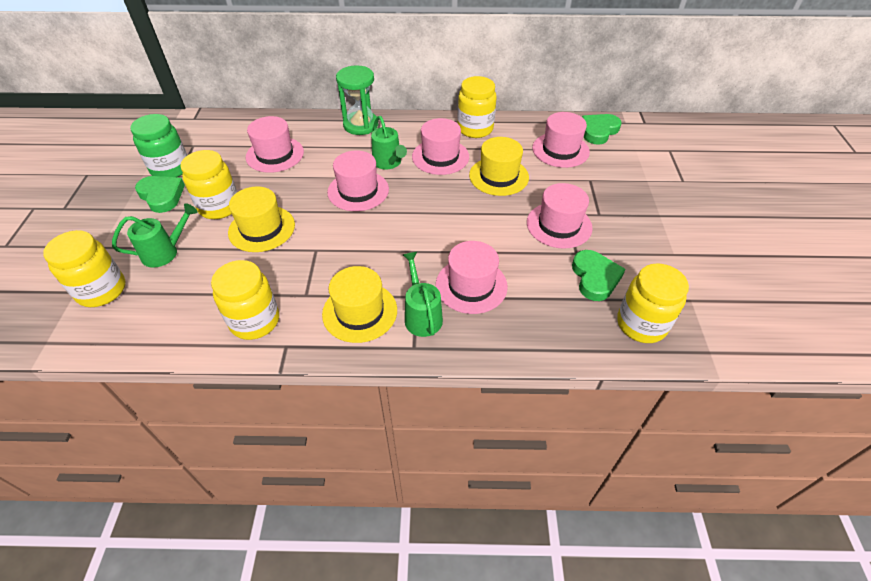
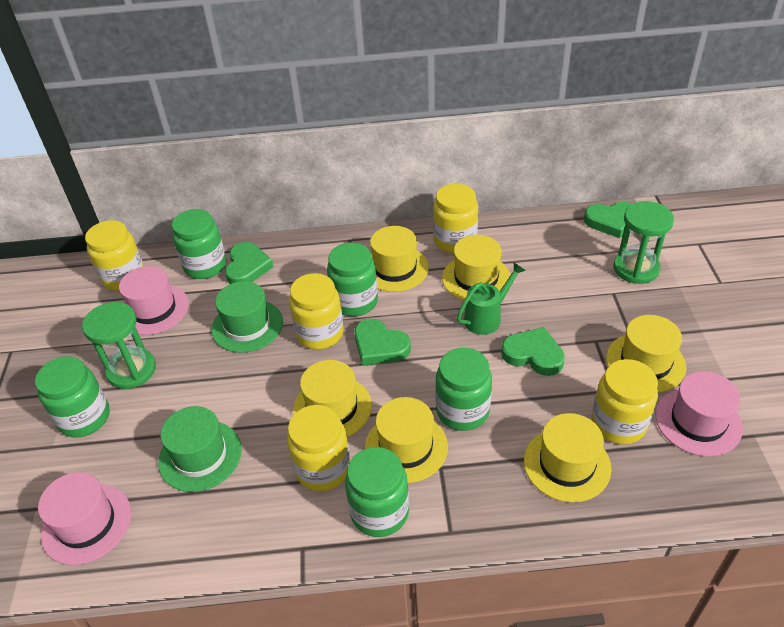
green hat: none = 0 -> [158,406,242,492] [212,281,283,353] = 2
green heart: [135,176,185,213] [572,250,626,301] [582,114,622,145] = 3 -> [225,242,274,284] [354,319,411,365] [501,327,565,376] [584,202,632,238] = 4
green hourglass: [336,65,378,135] = 1 -> [82,302,156,389] [614,201,674,284] = 2
green jar: [130,114,187,177] = 1 -> [35,356,110,438] [172,209,226,279] [327,242,378,317] [345,447,409,537] [435,348,492,431] = 5
green watering can: [112,203,197,268] [371,116,407,170] [403,252,443,337] = 3 -> [457,263,526,335] = 1
pink hat: [246,116,304,173] [327,150,389,211] [412,118,469,175] [436,241,508,314] [527,183,593,249] [532,112,590,168] = 6 -> [38,472,131,565] [119,266,189,335] [656,371,743,456] = 3
yellow hat: [228,186,295,252] [322,266,397,343] [469,137,529,196] = 3 -> [293,360,372,437] [365,397,448,483] [370,226,429,292] [442,235,511,300] [524,413,612,502] [606,315,687,393] = 6

